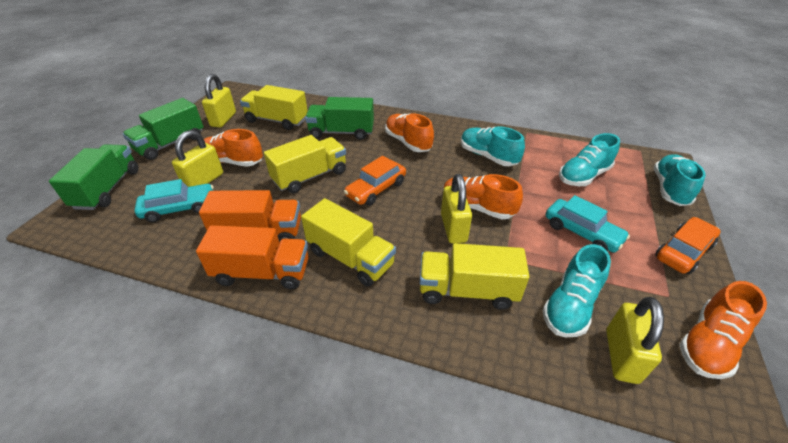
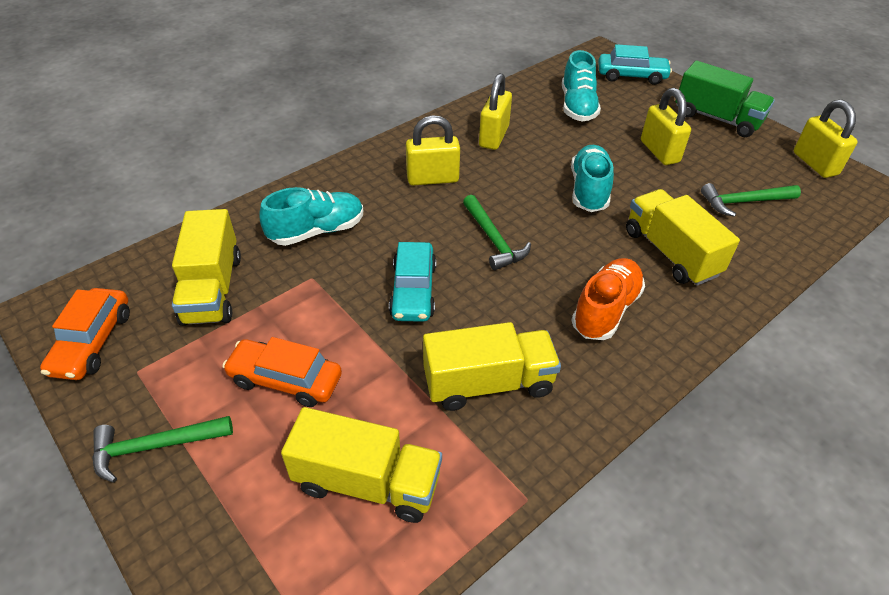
green hammer: none = 0 -> [92,416,233,483] [463,195,531,270] [701,183,801,217] = 3
green truck: [49,144,139,210] [123,98,204,160] [305,97,374,140] = 3 -> [675,61,775,137] = 1
orange shoe: [204,129,263,167] [385,113,434,152] [443,174,523,219] [679,281,767,379] = 4 -> [571,258,645,340] = 1
orange truck: [196,225,309,289] [199,190,301,243] = 2 -> none = 0
turquoise shoe: [461,126,525,166] [542,244,611,337] [559,133,620,186] [654,154,706,206] = 4 -> [259,187,363,246] [562,50,601,121] [571,145,614,212] = 3

